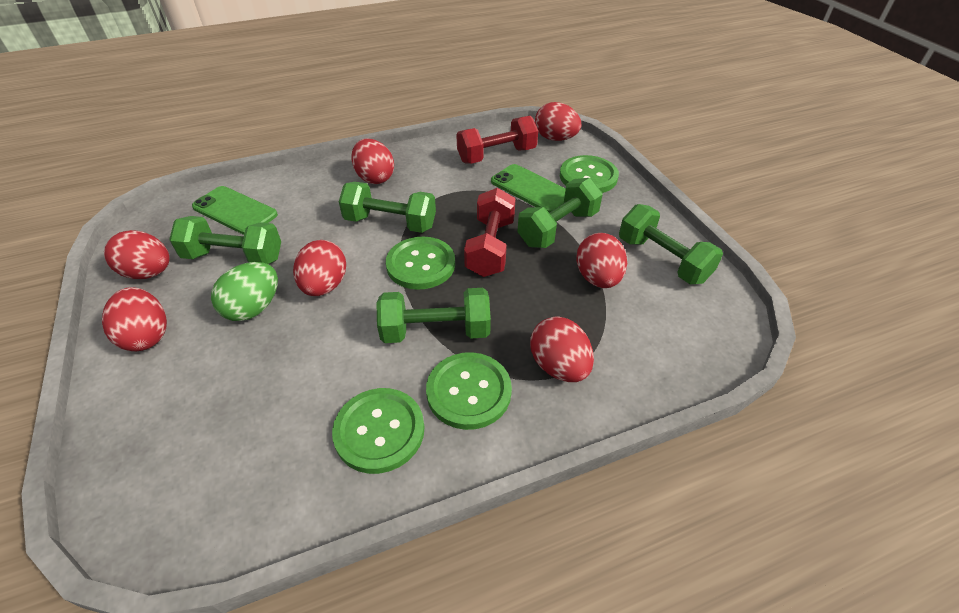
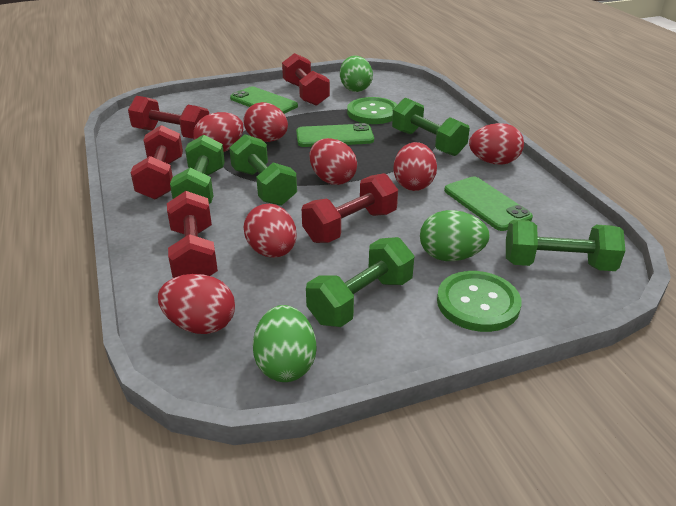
green button: [332,388,424,474] [386,237,455,290] [426,352,512,430] [560,155,619,193] = 4 -> [347,97,398,124] [437,271,521,332] = 2
green egg: [211,262,278,321] = 1 -> [253,305,316,382] [340,55,373,92] [420,210,490,261] = 3
green phone: [192,186,278,235] [491,164,566,213] = 2 -> [230,87,298,114] [296,123,374,147] [444,177,533,231] = 3
red dumbbell: [456,116,538,164] [464,188,516,277] = 2 -> [128,96,209,139] [130,125,183,200] [167,191,218,278] [282,53,330,106] [302,173,398,243] = 5

